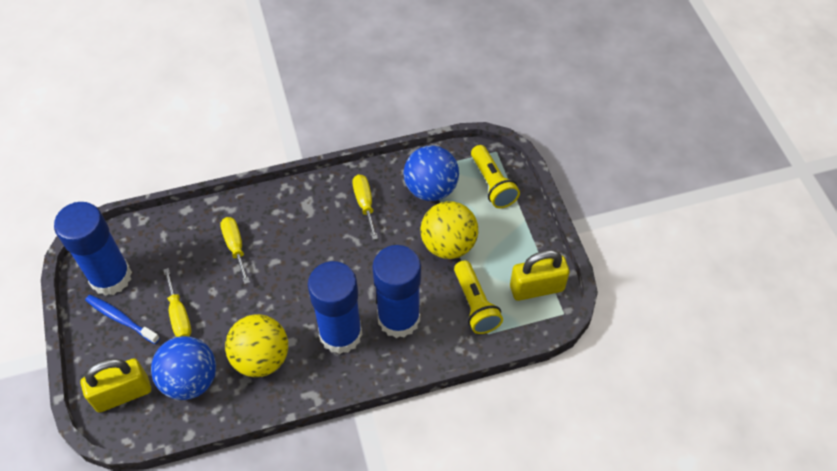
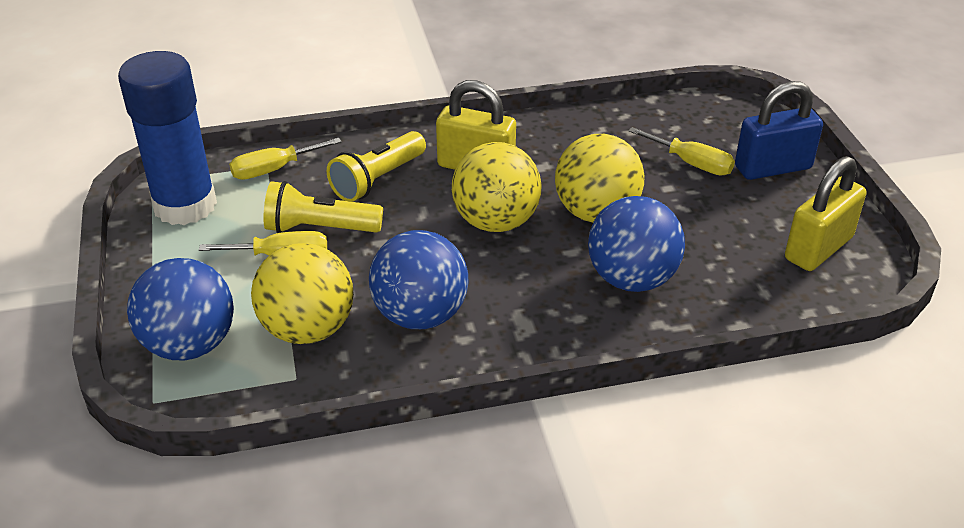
blue ball: [151,336,216,400] [404,145,459,201] = 2 -> [127,258,234,360] [369,230,469,329] [588,196,685,292] = 3
blue glue stick: [54,202,132,296] [308,261,362,354] [372,245,421,338] = 3 -> [118,51,217,225] = 1
blue padlock: none = 0 -> [735,81,823,180] = 1
blue toothbrush: [85,295,160,344] = 1 -> none = 0
yellow ball: [225,314,288,377] [420,201,478,259] = 2 -> [251,243,354,344] [452,142,542,232] [555,134,645,223] = 3

